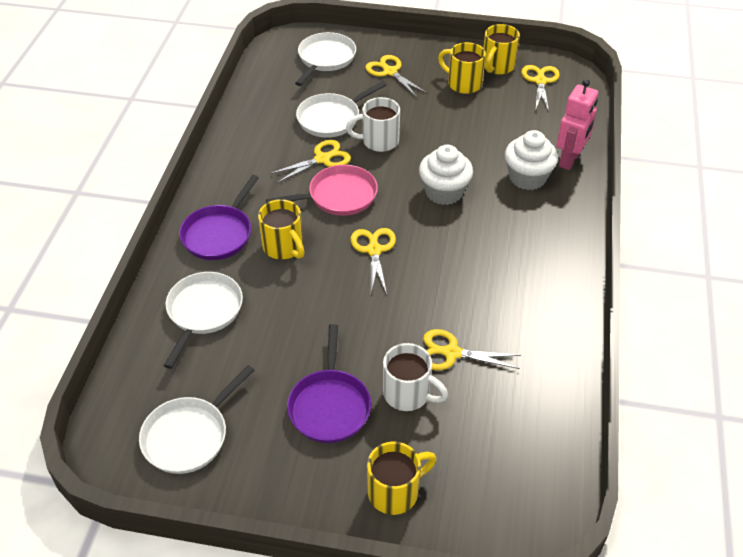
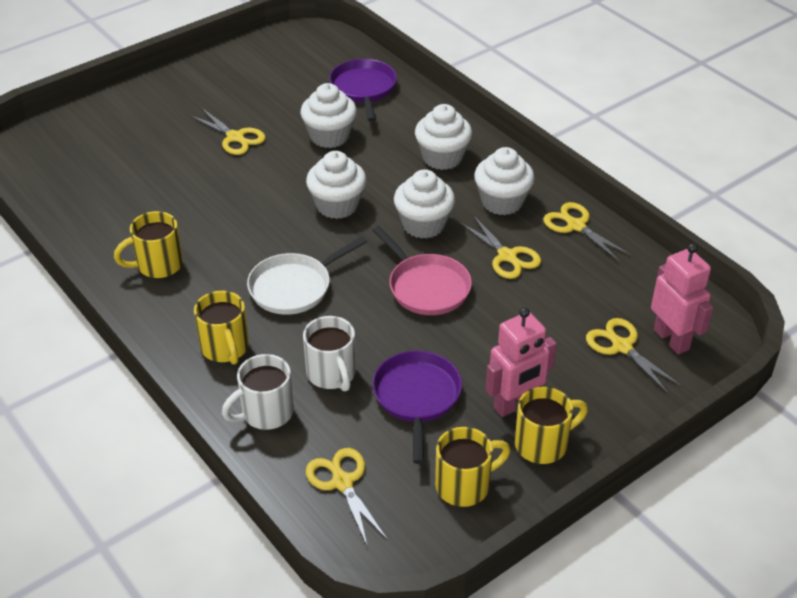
pink robot: [556,79,598,170] = 1 -> [485,307,557,417] [651,243,713,355] = 2
white cupcake: [419,145,473,205] [505,130,558,190] = 2 -> [300,83,357,148] [306,151,366,219] [394,169,455,239] [415,104,472,170] [474,147,534,215] = 5
white pan: [139,365,254,474] [164,272,243,369] [295,32,356,86] [296,81,387,138] = 4 -> [247,237,367,315] = 1

